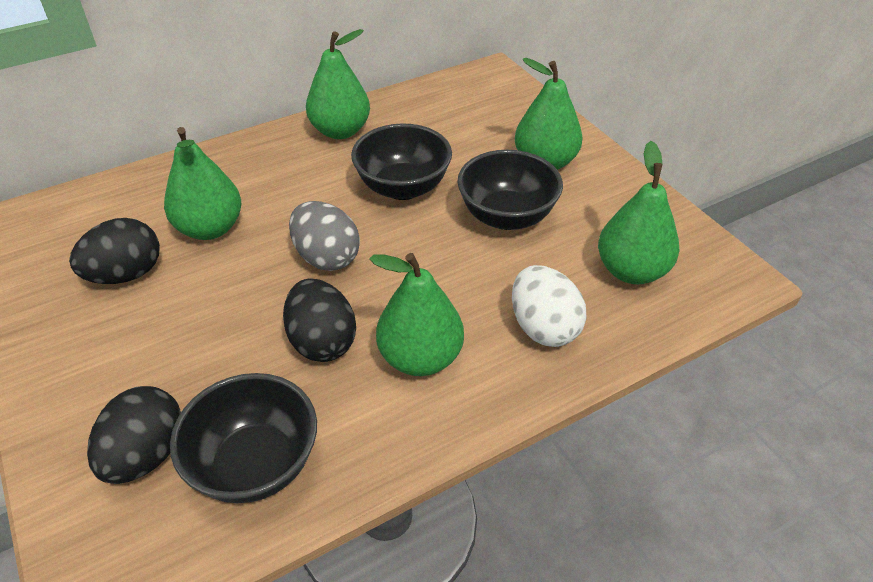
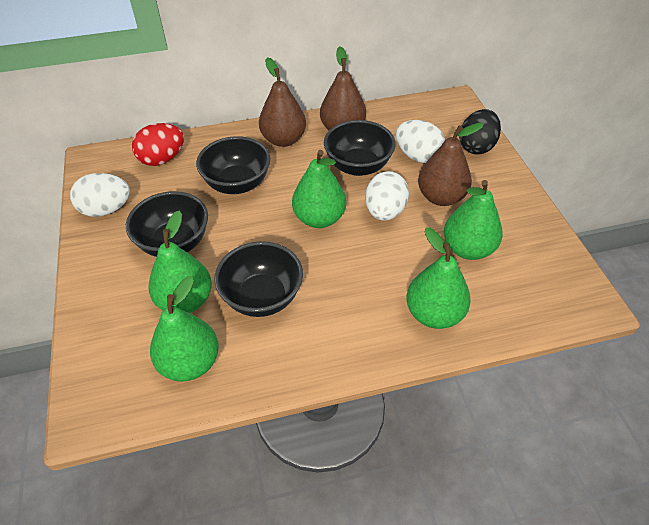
black bowl: [170,373,317,503] [351,123,452,200] [457,150,563,230] = 3 -> [126,191,208,257] [196,136,270,194] [214,241,303,317] [324,120,396,176] = 4
black egg: [69,218,160,284] [87,386,181,484] [283,279,356,362] = 3 -> [459,109,501,155] = 1
brown pear: none = 0 -> [259,57,306,147] [320,46,366,130] [418,123,484,206] = 3
grey egg: [289,201,360,271] = 1 -> none = 0
red egg: none = 0 -> [132,123,184,166] = 1
white egg: [512,265,587,347] = 1 -> [70,173,130,217] [365,171,409,221] [396,120,445,163] = 3

